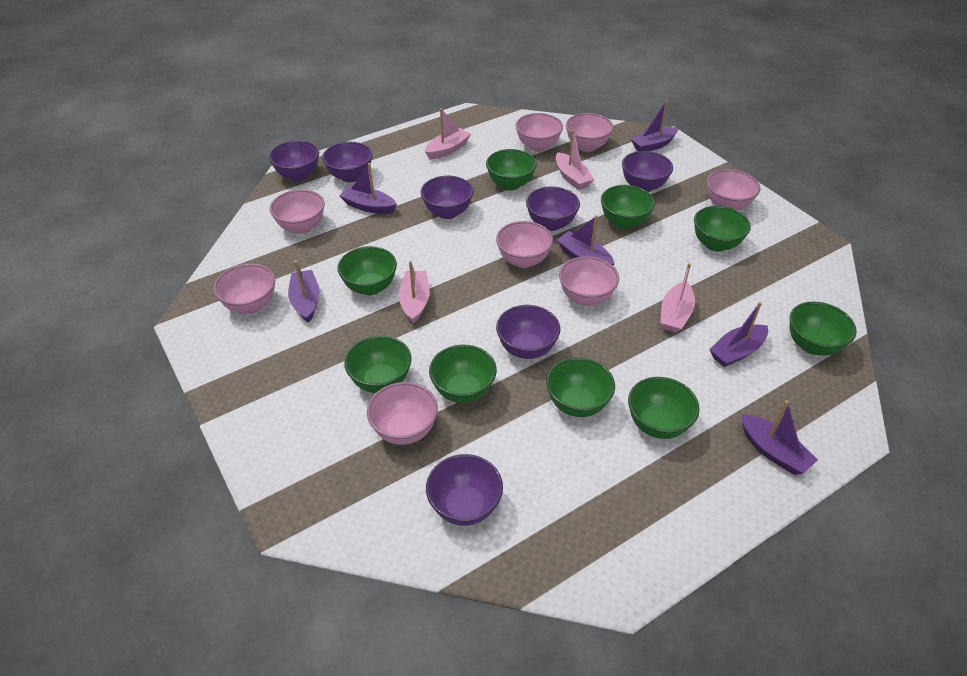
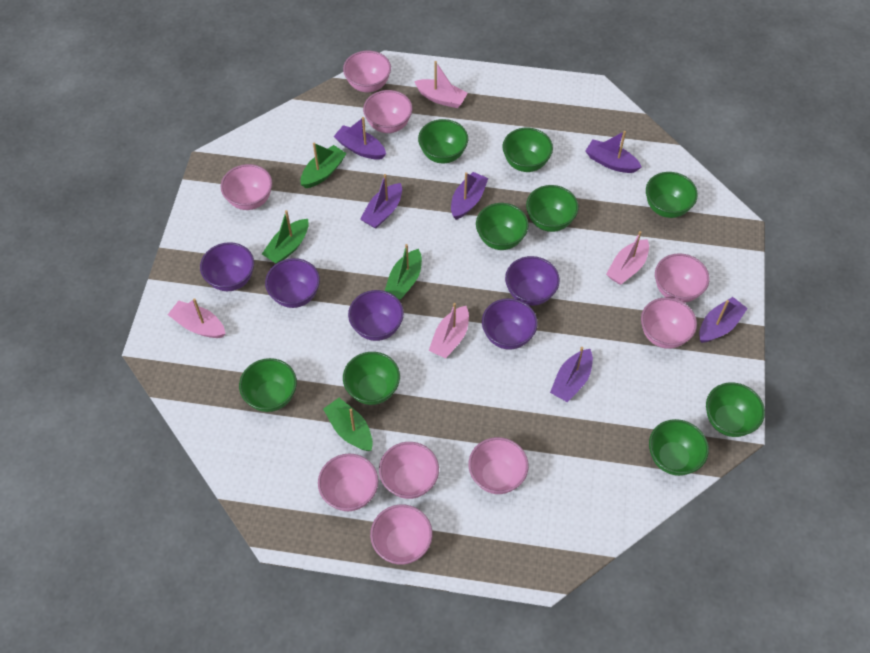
green boat: none = 0 -> [262,210,309,264] [300,142,347,188] [323,398,373,451] [385,244,422,300] = 4
pink bowl: [213,264,275,314] [270,189,325,234] [367,382,438,445] [496,221,553,268] [516,113,563,152] [559,256,619,306] [566,113,613,152] [707,169,760,210] = 8 -> [221,164,272,210] [318,454,379,511] [343,51,391,92] [363,90,412,133] [370,505,433,565] [379,442,439,499] [469,437,529,494] [641,298,697,349] [655,253,709,303] = 9
purple bowl: [269,140,319,181] [322,142,373,183] [421,176,473,219] [426,454,503,526] [496,305,560,359] [526,186,580,231] [622,151,673,192] = 7 -> [200,242,254,291] [265,258,320,308] [348,290,404,341] [482,298,538,350] [505,256,560,306] = 5

